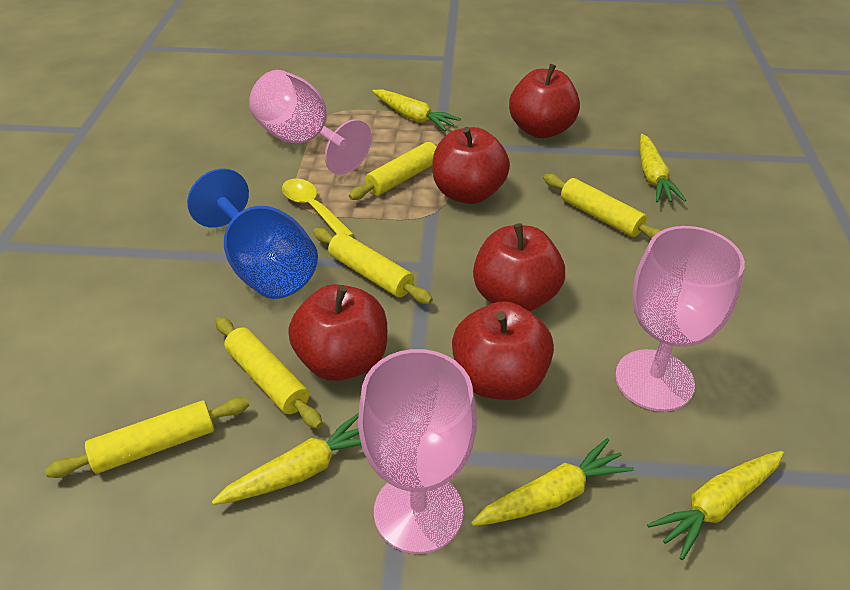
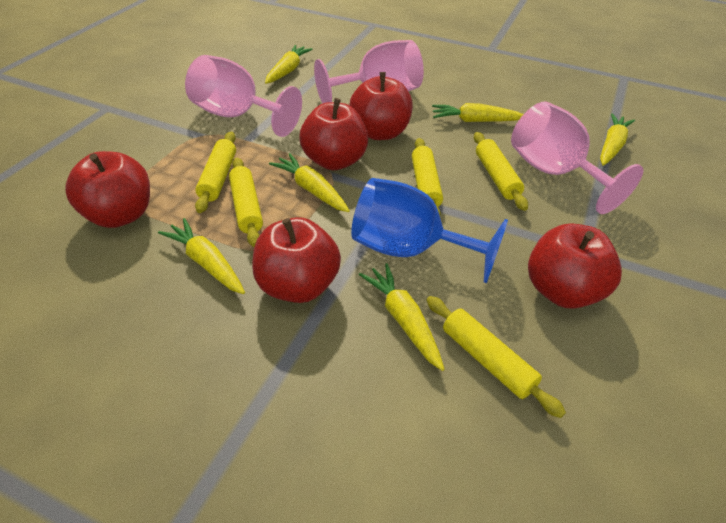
yellow carrot: [212,413,361,505] [373,89,461,131] [471,438,634,526] [640,134,686,203] [647,451,784,560] = 5 -> [158,218,245,294] [265,45,313,84] [269,153,350,212] [359,263,444,371] [432,103,523,122] [600,114,635,166] = 6
yellow spoon: [282,178,354,237] = 1 -> none = 0

